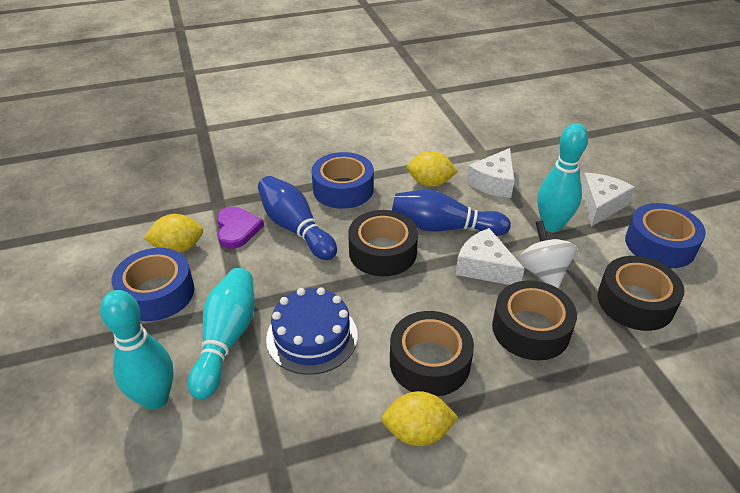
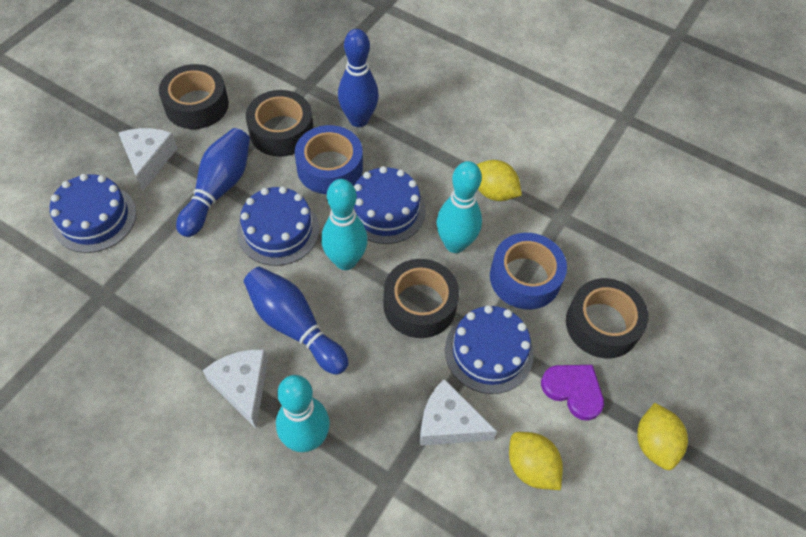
blue bowling pin: [258,176,337,260] [392,190,511,236] = 2 -> [176,128,250,237] [244,266,349,375] [338,29,379,127] = 3
blue cake: [266,287,358,375] = 1 -> [50,174,136,253] [237,186,319,266] [354,166,426,244] [445,305,534,394] = 4
blue tape: [112,248,194,321] [312,152,374,209] [625,203,706,268] = 3 -> [295,125,363,194] [490,233,567,310] = 2
white spinning top: [518,221,577,289] = 1 -> none = 0

